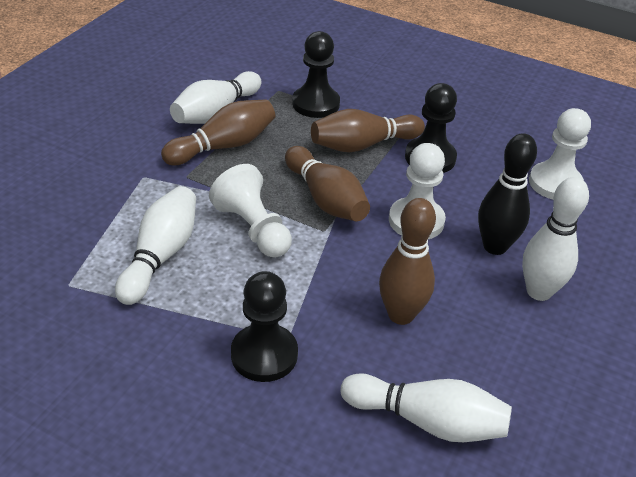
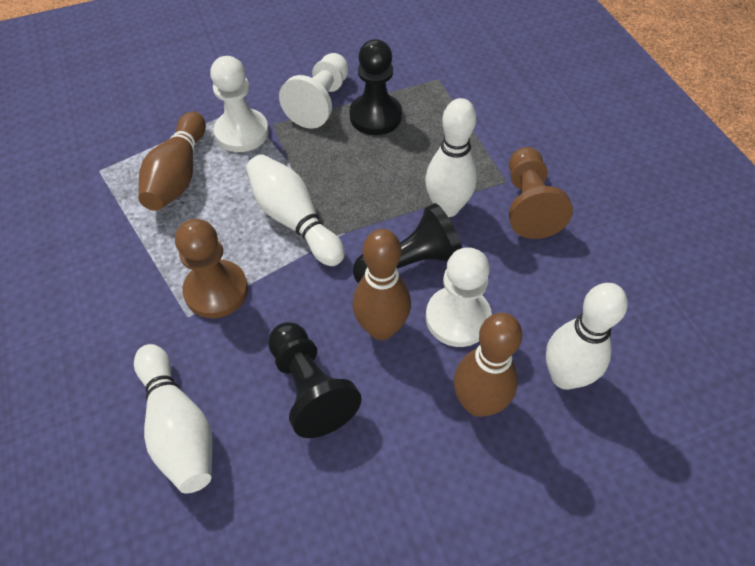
black bowling pin: [478,133,537,255] = 1 -> none = 0
brown bowling pin: [161,99,275,165] [285,146,370,221] [311,109,425,152] [379,198,436,325] = 4 -> [138,112,206,211] [353,229,411,340] [454,313,522,417] = 3
brown pawn: none = 0 -> [175,219,248,318] [509,147,573,239] = 2

